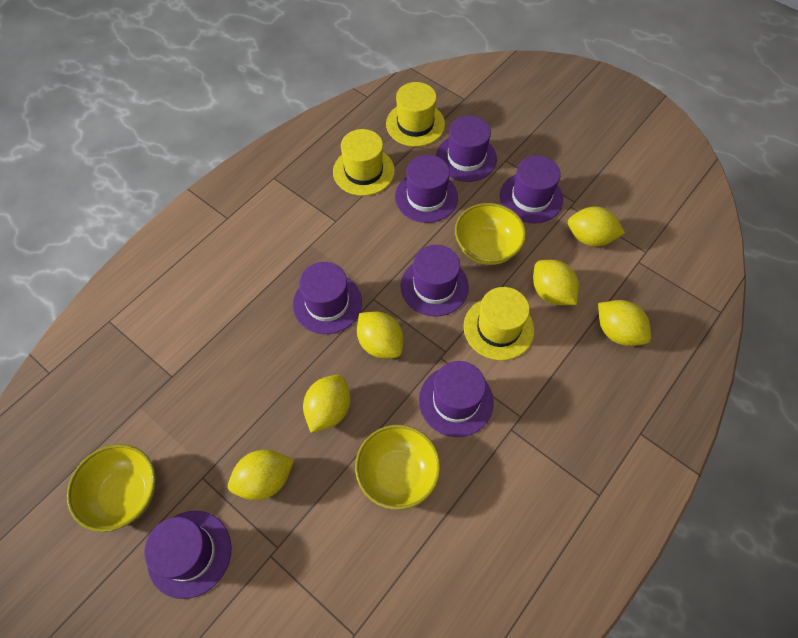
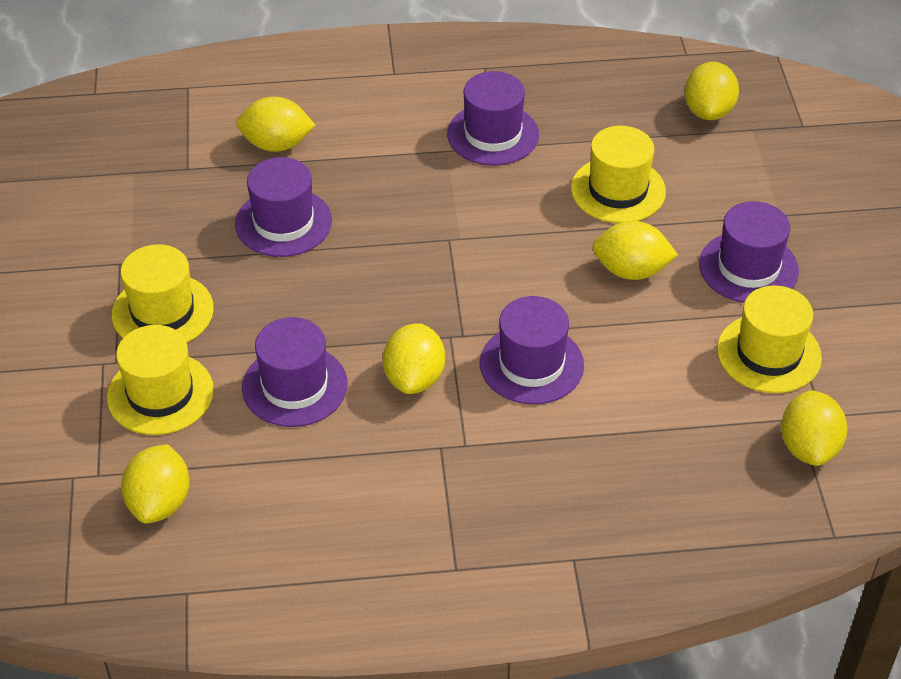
purple hat: [144,511,232,599] [293,262,362,334] [395,155,458,223] [400,245,469,317] [419,361,494,437] [436,116,497,182] [500,155,563,223] = 7 -> [235,157,332,257] [242,317,348,427] [447,71,539,165] [480,296,584,404] [699,201,799,303] = 5
yellow bowl: [67,444,156,532] [355,425,441,510] [455,203,526,265] = 3 -> none = 0
yellow hat: [333,129,395,196] [386,82,445,147] [464,287,534,360] = 3 -> [107,325,214,435] [112,244,214,343] [571,126,666,223] [717,285,822,393] = 4

